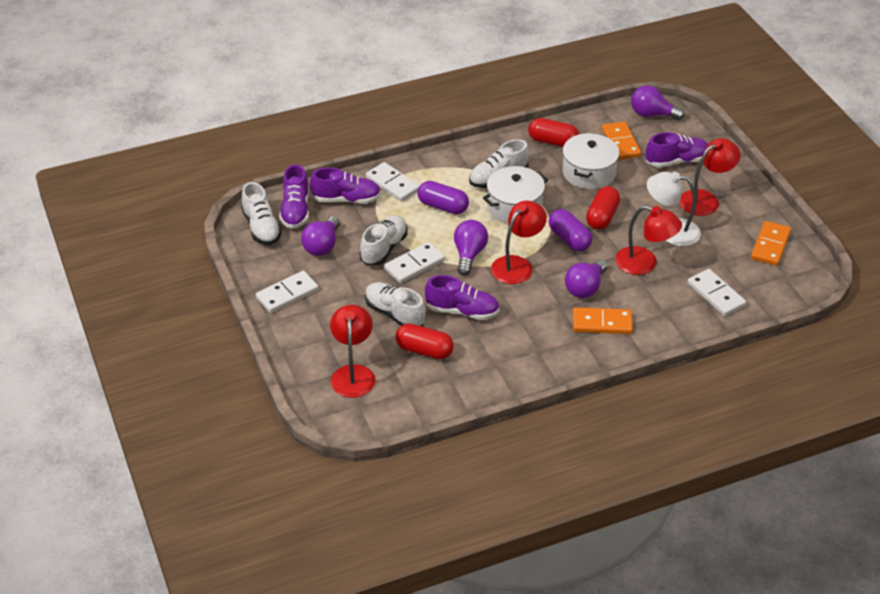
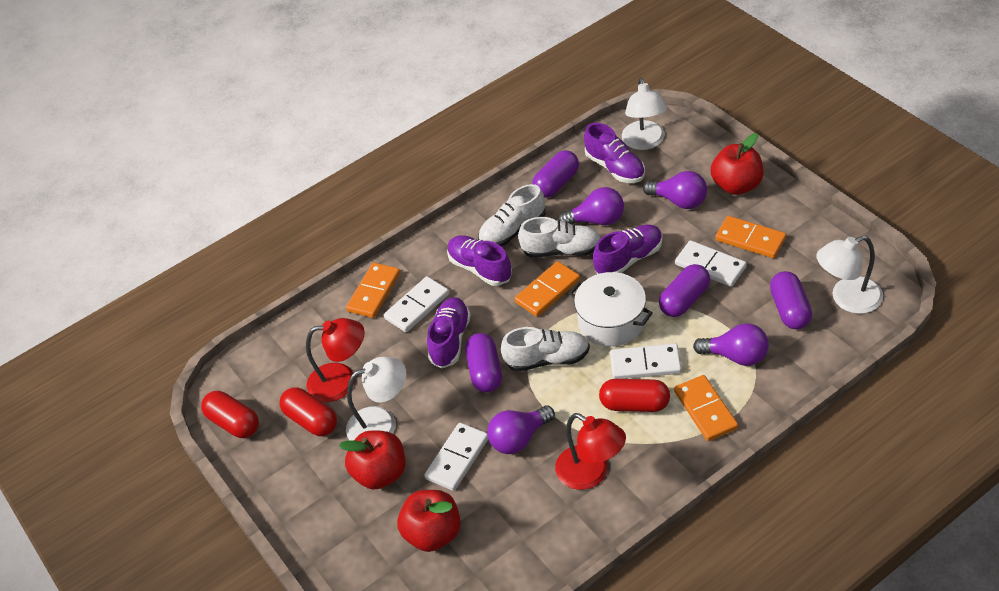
orange domino: [573,307,633,334] [602,121,641,160] [751,221,791,266] = 3 -> [346,263,400,318] [515,261,580,317] [674,375,738,441] [715,216,786,258] = 4
purple capsule: [418,181,469,214] [549,209,592,251] = 2 -> [465,333,502,393] [532,150,579,198] [659,264,710,317] [770,271,812,329] = 4
red apple: none = 0 -> [339,430,405,490] [397,490,461,552] [711,133,764,195] = 3
red lamp: [330,305,375,398] [491,201,547,284] [615,206,682,275] [679,138,741,216] = 4 -> [306,318,365,402] [555,413,626,490] = 2
white lamp: [647,172,701,246] = 1 -> [346,357,406,441] [622,77,667,150] [816,236,883,314] = 3
white pot: [483,166,548,223] [563,133,620,189] = 2 -> [569,272,653,347] = 1
white shoe: [241,182,282,245] [360,215,408,266] [365,282,426,327] [469,139,529,188] = 4 -> [478,184,546,247] [501,327,590,372] [518,217,601,258] = 3

